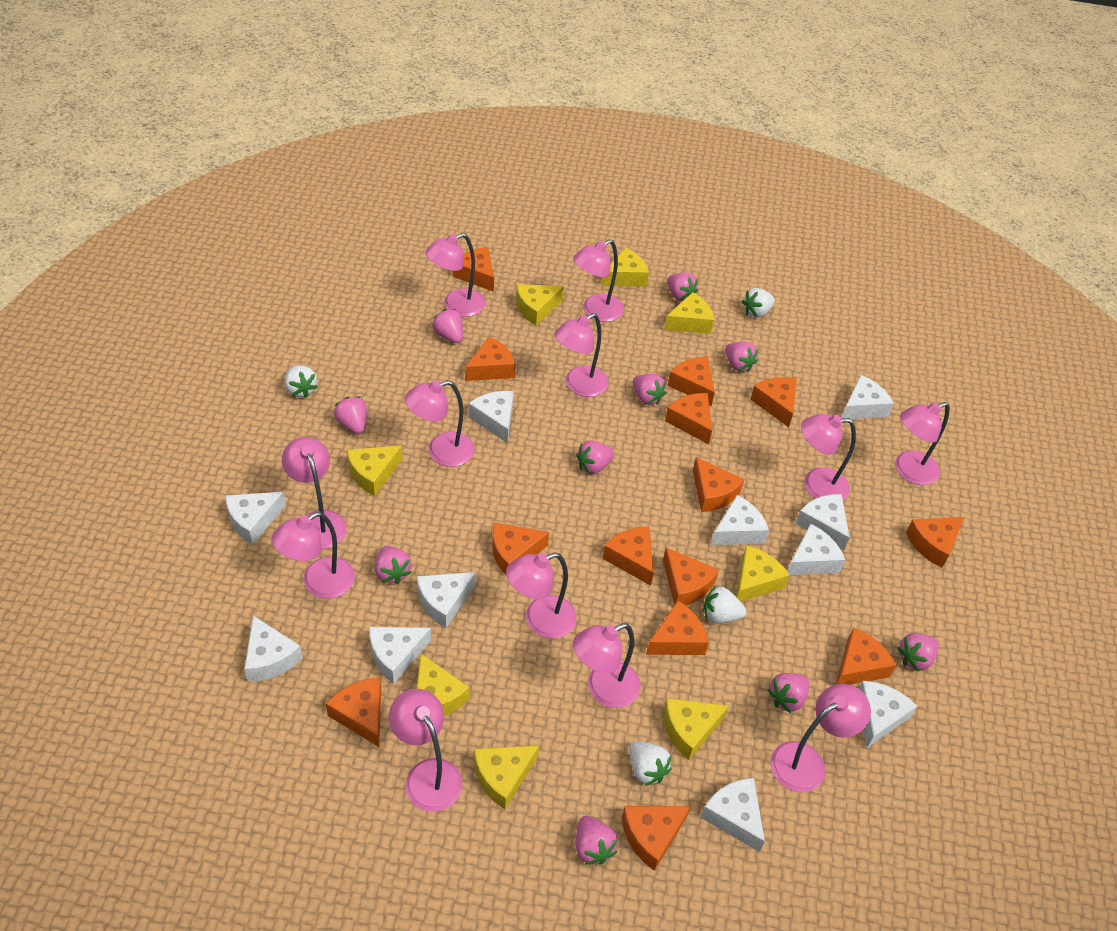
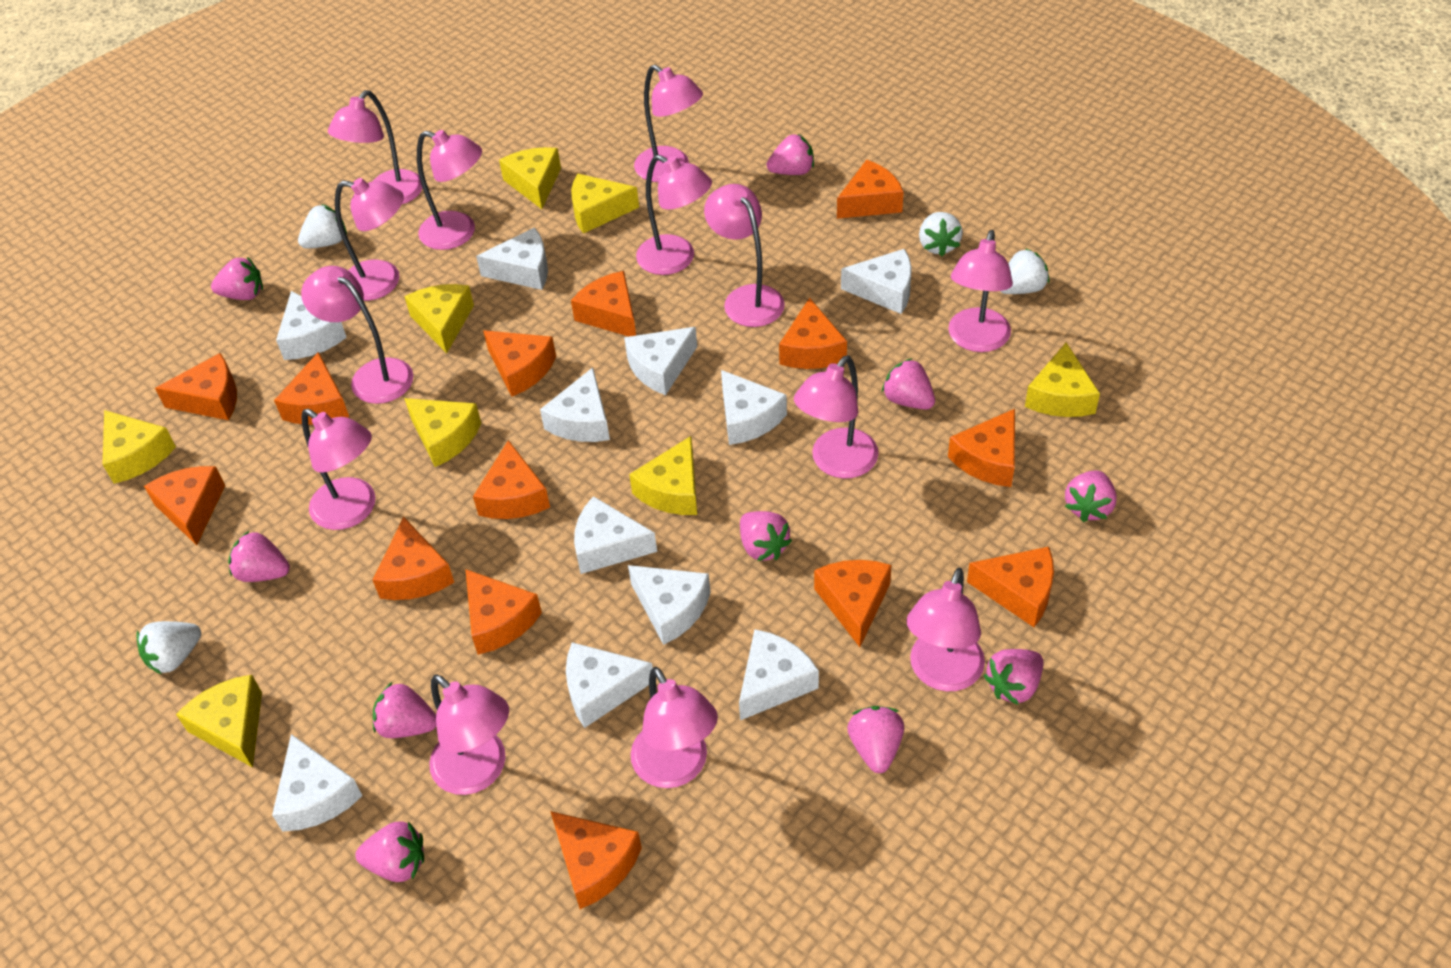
pink lamp: [272,512,355,599] [282,437,347,549] [389,688,463,812] [405,380,475,467] [425,233,485,317] [506,553,577,638] [554,313,609,397] [573,239,624,322] [573,623,641,708] [771,684,871,792] [801,414,856,500] [895,402,950,485] = 12 -> [301,266,413,404] [301,409,376,530] [328,90,422,204] [335,178,404,301] [417,130,482,250] [429,674,509,795] [631,667,718,788] [634,65,703,182] [636,155,712,275] [704,184,785,327] [794,356,879,479] [906,568,985,691] [948,230,1013,352] = 13

